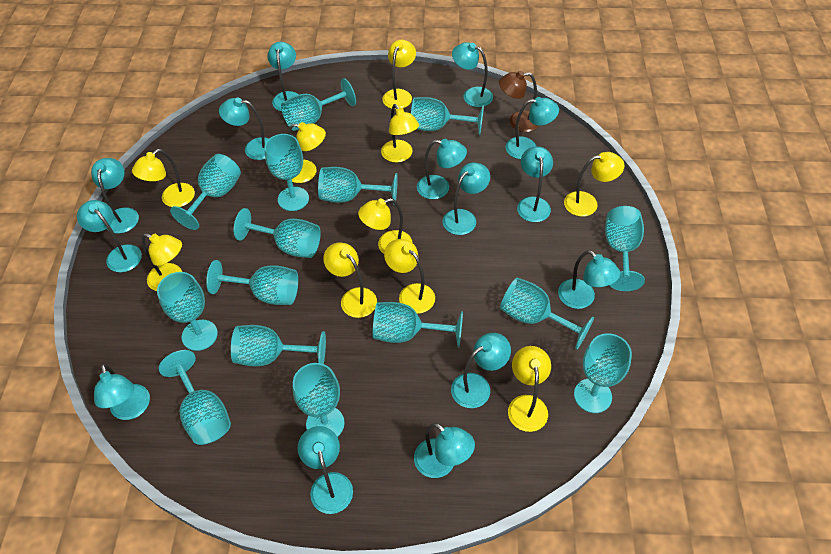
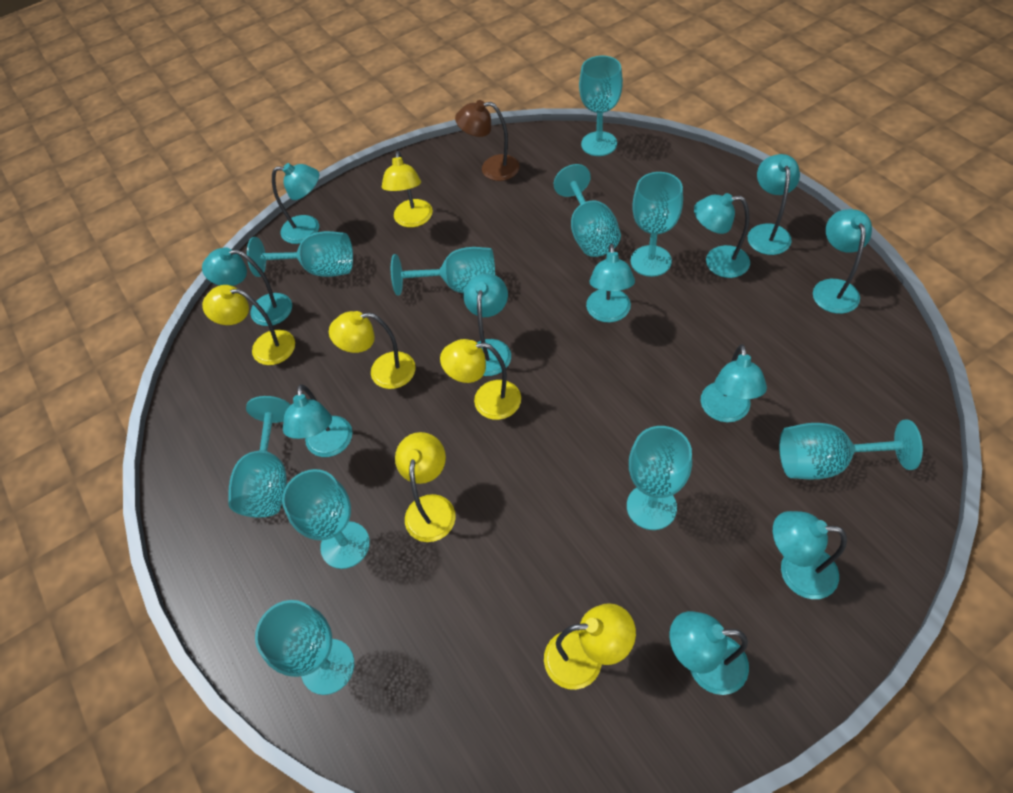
turquoise goblet: [157,272,218,351] [159,350,231,445] [170,154,241,230] [206,260,298,305] [231,325,326,366] [234,208,321,258] [265,134,309,211] [281,78,356,131] [293,363,345,437] [318,167,398,205] [373,302,463,347] [411,97,484,135] [500,278,594,349] [574,333,632,413] [605,206,645,291] = 15 -> [228,396,290,518] [247,231,353,277] [255,600,354,695] [282,469,370,569] [391,247,495,295] [554,164,621,257] [579,56,623,156] [627,426,692,530] [631,172,683,277] [779,419,923,480] = 10
turquoise lamp: [77,200,142,272] [91,158,139,234] [94,364,150,420] [219,98,269,160] [267,42,299,111] [298,426,353,514] [414,423,475,478] [417,139,467,199] [443,163,490,235] [451,333,511,408] [452,42,493,107] [506,97,559,159] [517,146,553,222] [558,250,620,309] = 14 -> [202,247,292,326] [272,163,319,244] [283,384,352,457] [464,273,511,376] [586,244,635,323] [670,611,749,695] [694,193,750,278] [701,344,767,422] [748,154,800,255] [773,511,847,599] [813,209,872,314] = 11
yellow lamp: [132,149,195,207] [142,233,182,291] [287,122,326,183] [323,242,377,318] [358,198,413,254] [381,104,419,163] [383,40,416,109] [384,239,435,314] [508,346,551,432] [564,152,624,217] = 10 -> [202,285,295,365] [329,311,416,389] [382,151,433,227] [395,432,456,542] [440,339,521,420] [544,603,636,690] = 6

